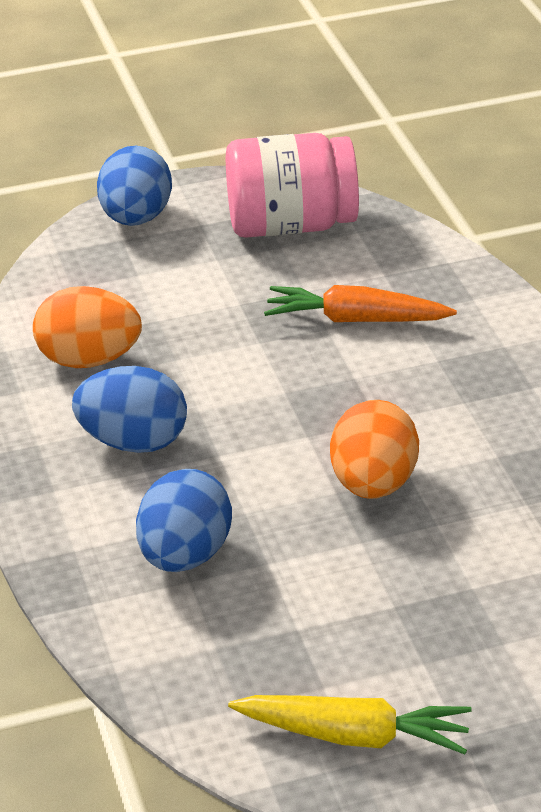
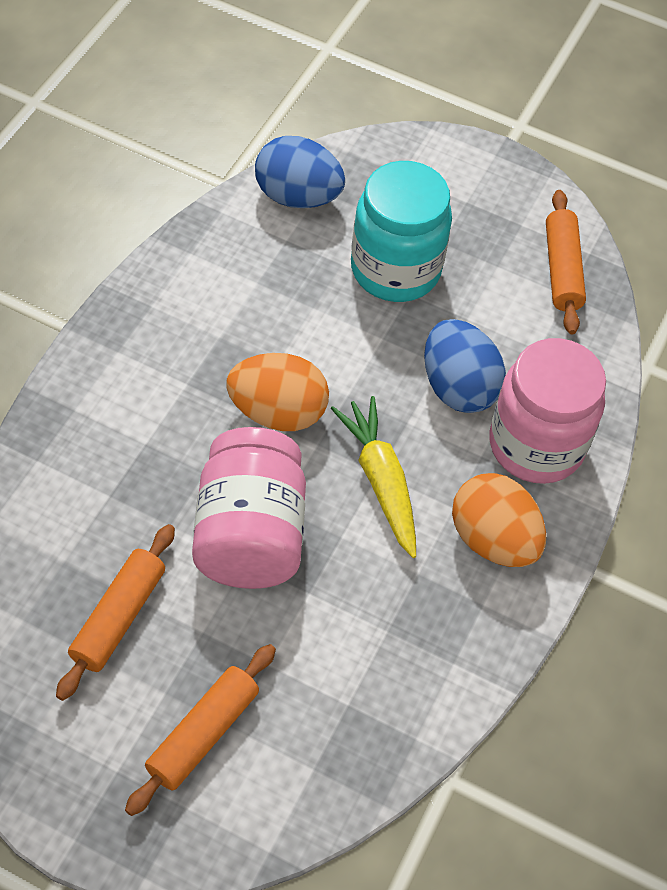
blue egg: [72,366,187,453] [97,146,172,226] [136,469,232,572] = 3 -> [255,136,345,208] [424,319,506,413] = 2
orange carrot: [264,285,457,322] = 1 -> none = 0
orange rolling pin: none = 0 -> [56,524,175,701] [125,644,276,816] [546,190,586,334] = 3
pink jar: [226,133,359,238] = 1 -> [192,427,306,589] [489,338,606,484] = 2
turquoise jar: none = 0 -> [351,161,452,302] = 1

